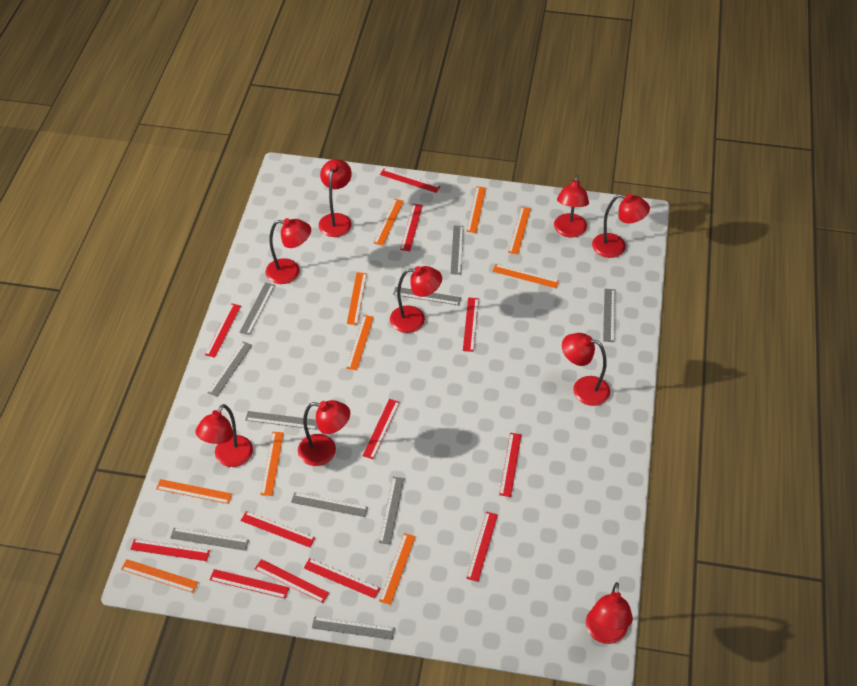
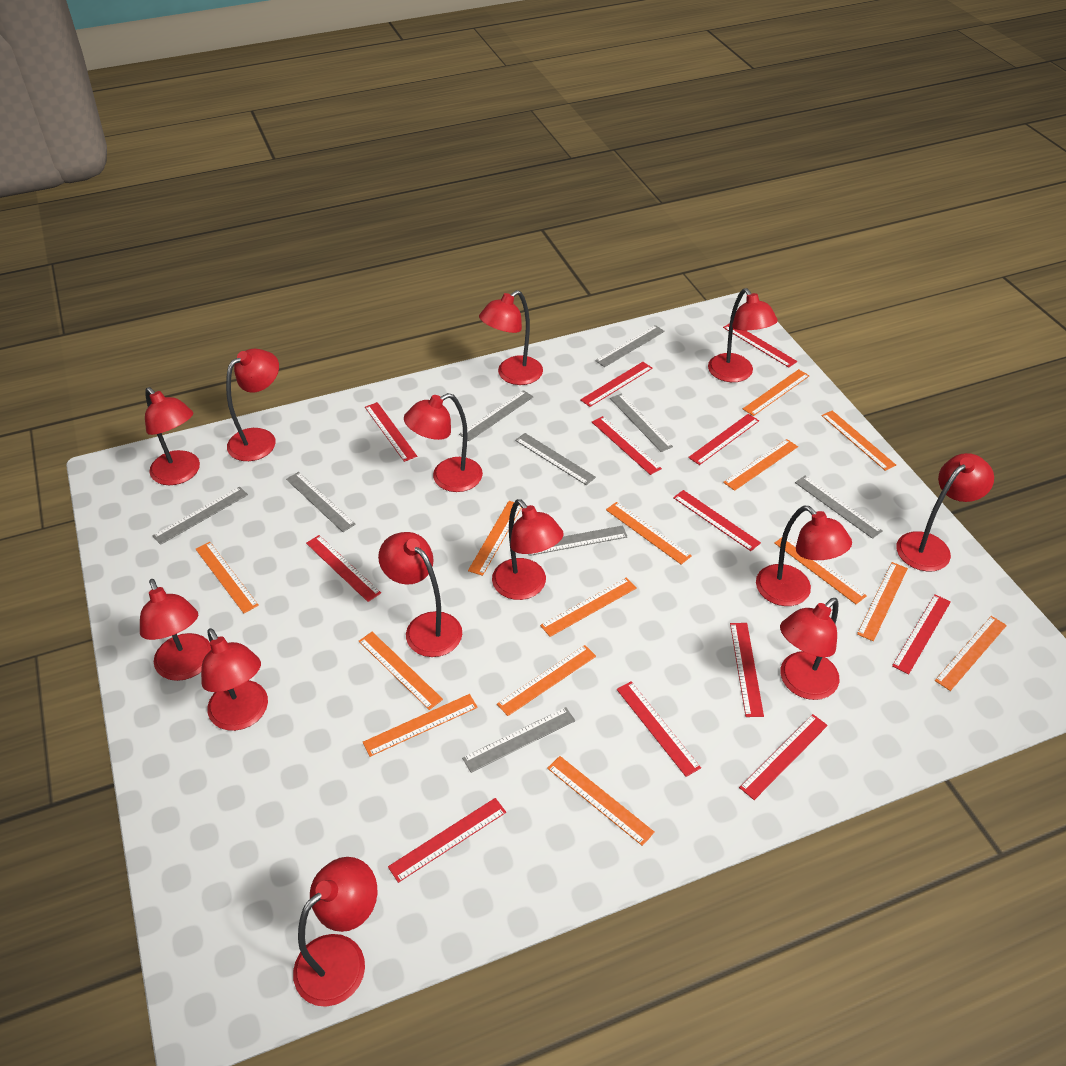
grey ruler: [170,528,249,551] [208,342,252,397] [239,282,275,335] [245,411,317,430] [291,492,368,517] [312,616,395,640] [379,477,404,545] [393,287,461,305] [450,226,464,275] [603,289,615,342] = 10 -> [152,486,248,545] [286,472,356,532] [459,390,533,441] [462,707,575,773] [515,433,596,485] [528,525,628,556] [595,325,665,367] [610,393,673,452] [795,476,882,539] = 9
orange ruler: [121,559,199,593] [156,479,232,504] [260,432,284,496] [346,315,374,370] [347,272,367,325] [374,199,404,245] [379,533,416,605] [466,186,486,233] [492,264,559,288] [508,207,531,254] = 10 -> [196,542,259,613] [359,632,443,710] [363,694,478,757] [468,501,522,576] [497,645,596,716] [540,577,636,637] [547,756,655,846] [606,502,692,565] [723,439,798,491] [743,369,809,416] [775,537,867,604] [821,410,896,471] [857,562,908,641] [935,616,1007,691] = 14
red lamp: [196,404,253,467] [266,218,311,284] [298,400,350,466] [319,159,352,237] [390,266,442,333] [554,175,589,238] [562,333,610,406] [586,582,633,644] [592,194,650,258] = 9 -> [140,579,211,681] [145,387,200,485] [201,628,268,731] [226,349,279,461] [293,857,377,1007] [378,532,462,657] [404,393,483,492] [479,290,543,385] [492,499,564,600] [708,288,778,382] [756,506,852,606] [780,598,839,700] [896,453,994,572] = 13

